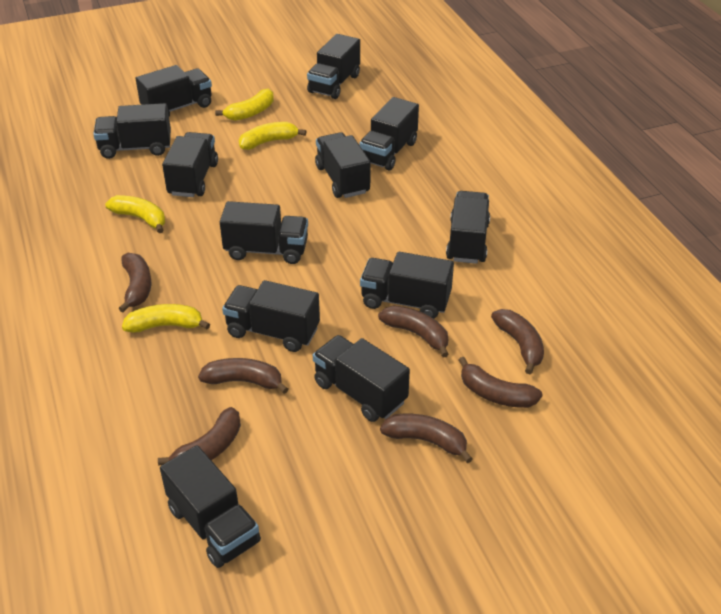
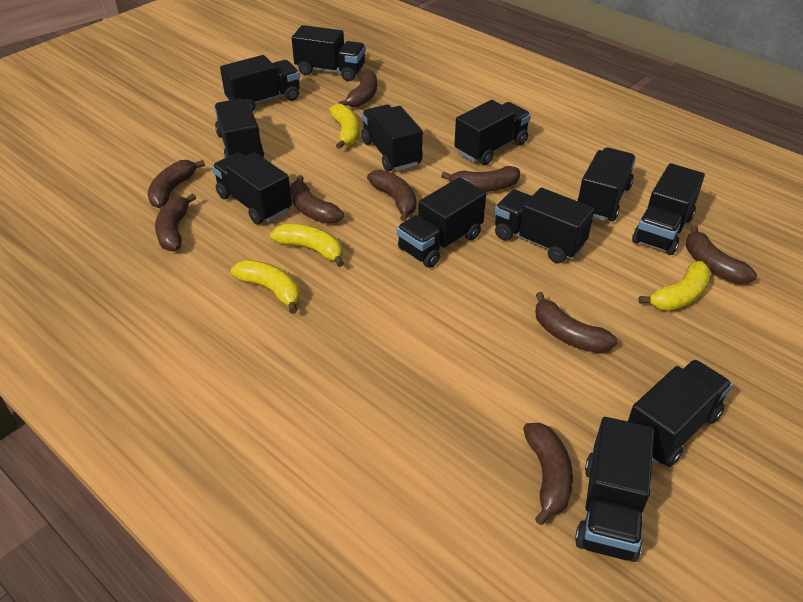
brown banana: [119,253,151,312] [158,407,241,465] [198,358,288,394] [378,306,449,358] [380,414,473,463] [458,357,543,408] [491,309,544,374] = 7 -> [148,160,205,208] [155,193,196,251] [290,175,344,224] [338,69,377,108] [367,169,416,221] [441,166,520,192] [523,423,573,525] [535,292,617,353] [686,225,757,284] = 9

